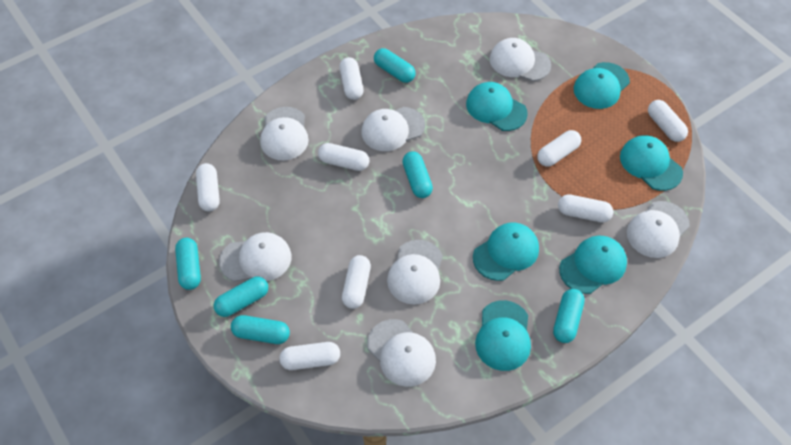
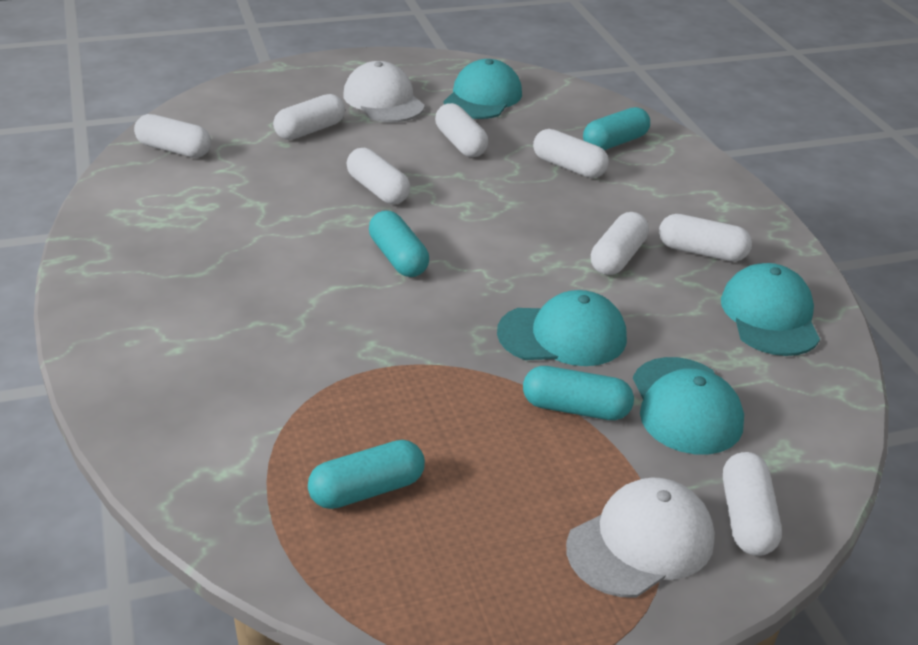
turquoise cap: [466,82,528,131] [473,223,539,281] [475,300,531,371] [559,236,627,294] [574,62,630,109] [620,135,683,191] = 6 -> [443,59,522,119] [497,290,627,366] [633,357,744,455] [721,263,820,356] = 4
turquoise capsule: [175,238,201,290] [214,276,268,317] [231,315,290,344] [374,48,416,83] [402,151,433,198] [553,289,585,343] = 6 -> [308,440,425,509] [369,210,429,277] [523,366,634,420] [583,107,650,150] = 4
white cap: [219,232,292,282] [260,107,309,160] [362,107,425,151] [367,319,436,387] [387,240,443,304] [490,38,551,81] [627,201,690,258] = 7 -> [343,61,425,122] [566,478,715,598] = 2

